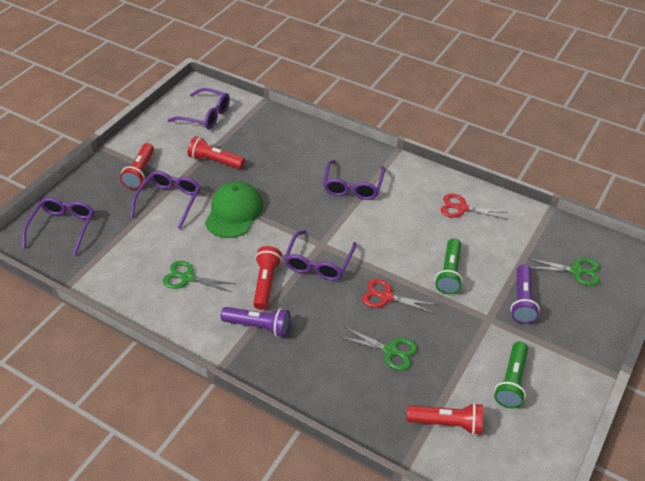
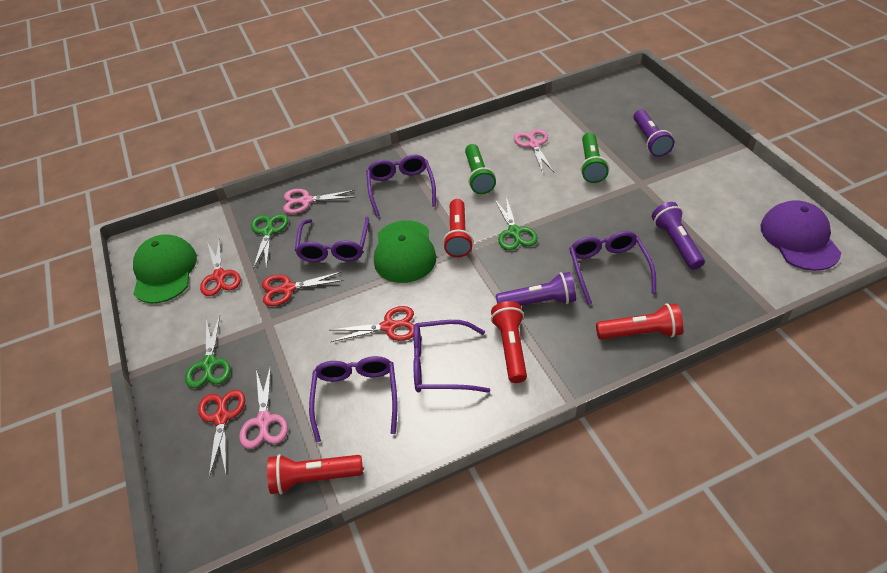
green cap: [205,181,263,238] = 1 -> [133,234,197,304] [374,220,436,283] = 2
pink scissors: none = 0 -> [239,365,288,449] [283,189,355,214] [514,129,554,173] = 3
purple cap: none = 0 -> [761,200,841,271] = 1
purple flashlight: [221,307,290,337] [510,265,540,324] = 2 -> [496,272,576,306] [633,110,674,157] [652,202,705,270] = 3
red scissors: [362,279,437,314] [441,194,509,219] = 2 -> [198,390,245,477] [200,238,241,296] [262,271,344,306] [330,306,414,342] = 4

